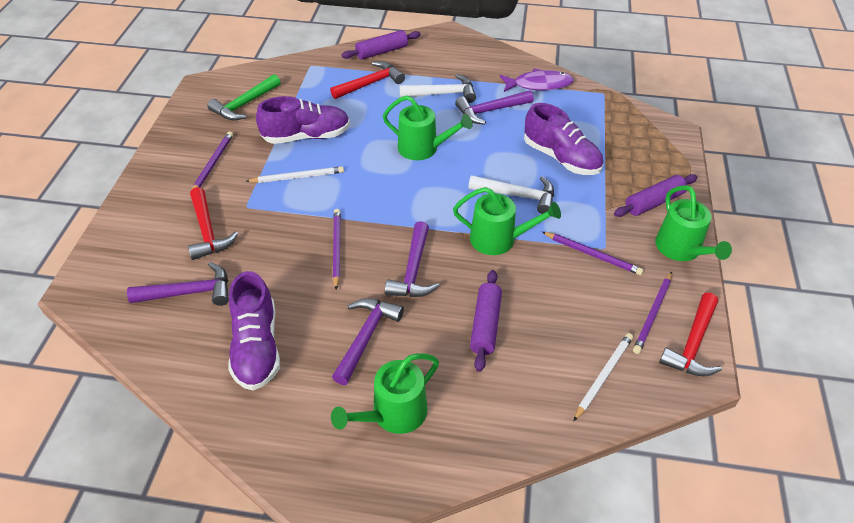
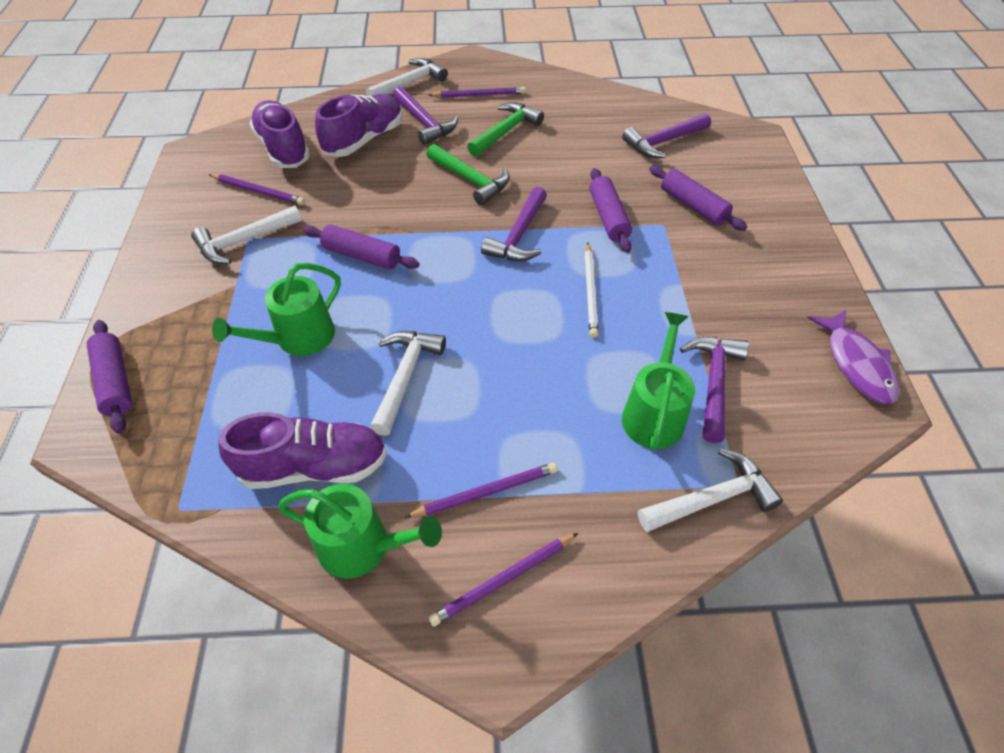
green hammer: [207,74,281,121] = 1 -> [426,144,510,205] [467,102,544,157] = 2
green watering can: [331,353,439,434] [383,95,473,160] [453,187,561,255] [655,185,732,261] = 4 -> [212,263,341,356] [278,484,442,579] [622,312,695,450] = 3
purple rolling pin: [342,30,421,60] [470,270,502,372] [614,174,697,217] = 3 -> [87,320,132,434] [303,224,419,270] [589,168,632,253] [649,165,747,231] = 4
red hammer: [188,187,238,260] [330,61,405,99] [659,293,722,376] = 3 -> none = 0
white hammer: [400,74,476,103] [468,175,554,214] = 2 -> [191,206,302,264] [366,58,448,96] [370,331,446,436] [638,448,783,532] = 4
white pencil: [245,166,344,183] [574,333,633,421] = 2 -> [585,243,598,338] = 1

